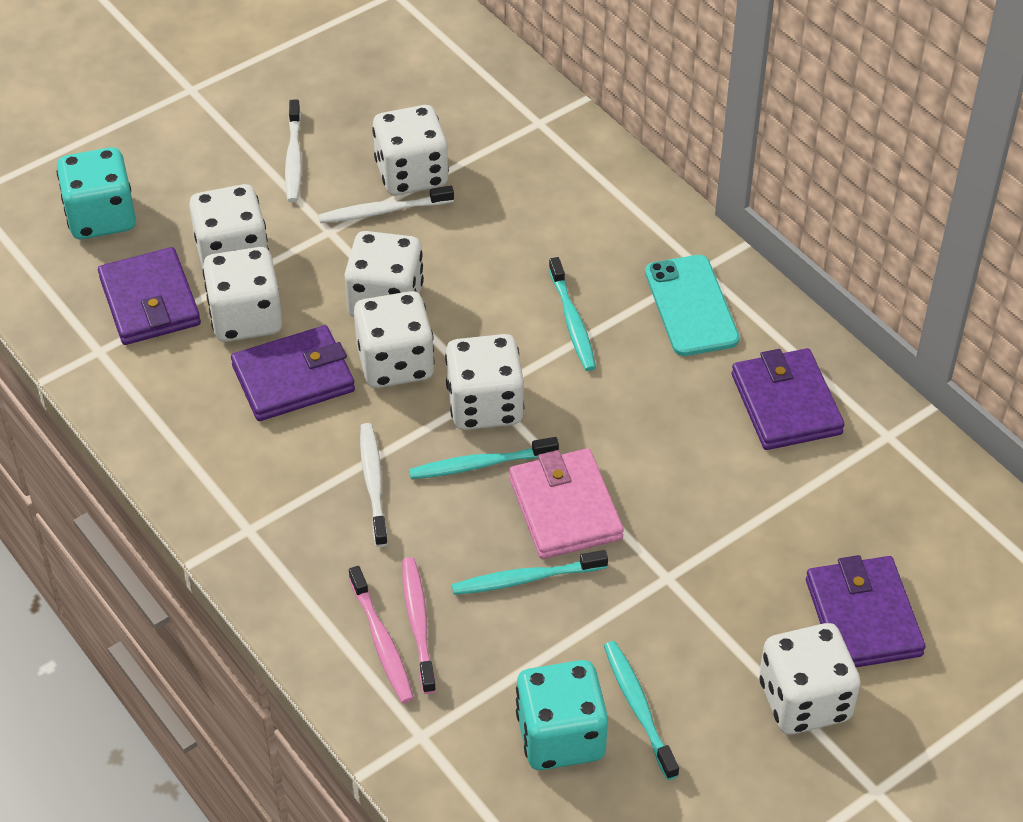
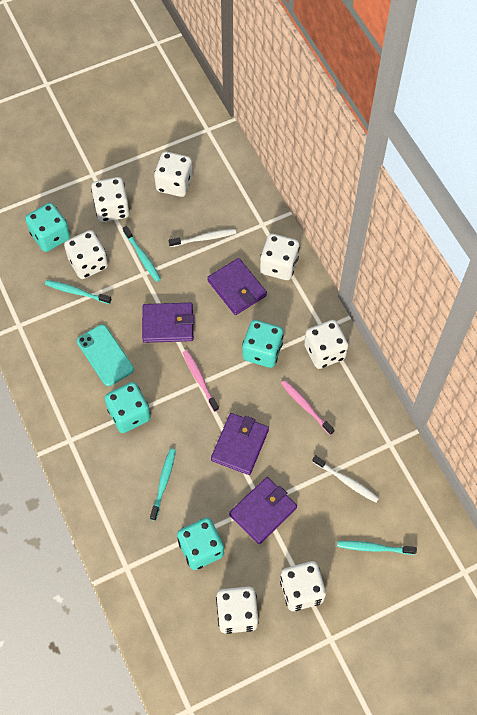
pink wallet: [509,448,624,559] = 1 -> none = 0
turquoise dice: [56,147,136,239] [516,660,608,770] = 2 -> [25,203,70,252] [105,382,151,433] [177,518,224,570] [242,320,284,368] = 4
white toothbrush: [285,99,302,202] [318,186,454,223] [360,423,388,547] = 3 -> [169,229,236,247] [312,455,379,503] = 2

